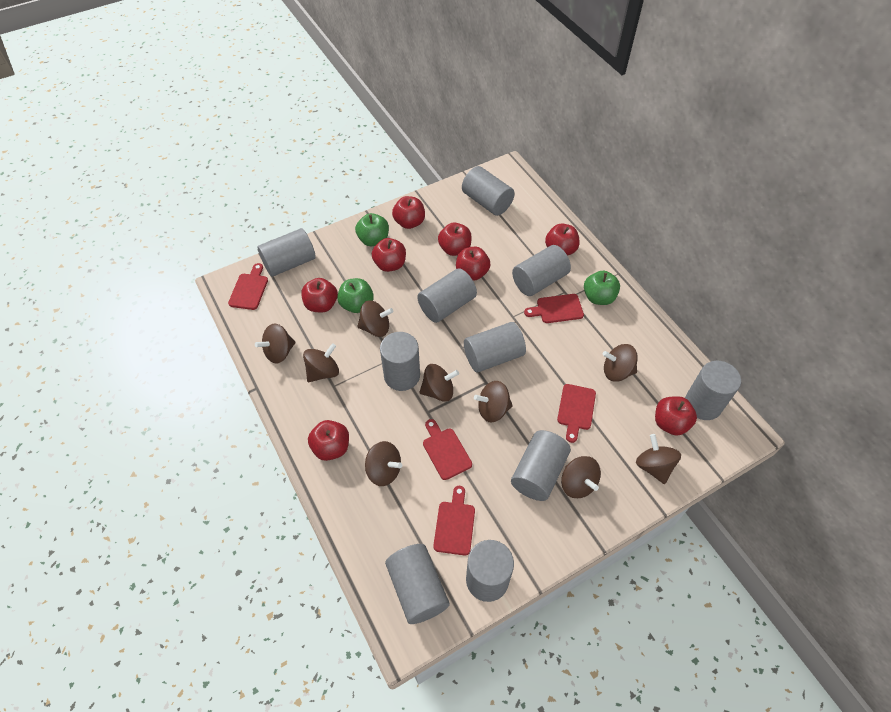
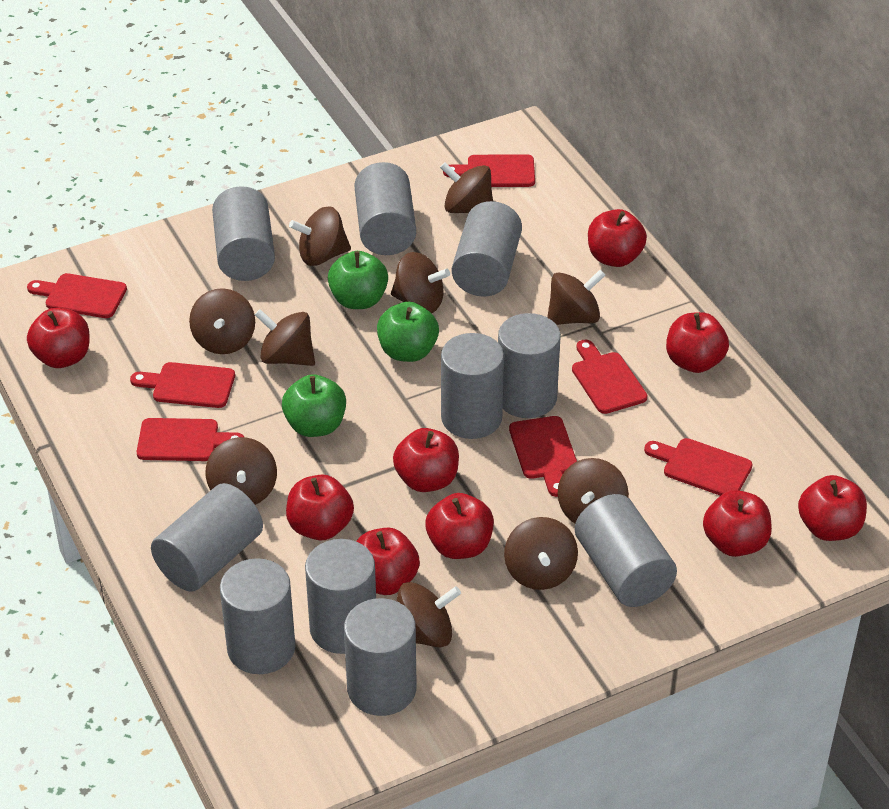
brown spinning top: [255,323,296,364] [303,343,339,382] [357,300,393,337] [365,441,402,486] [419,364,459,402] [474,381,513,423] [561,456,601,498] [603,344,638,382] [636,434,681,484] = 9 -> [189,288,255,354] [206,437,277,505] [255,309,315,366] [289,206,351,266] [391,252,450,313] [397,582,461,647] [440,162,493,213] [504,517,578,590] [547,270,605,325] [558,458,629,523] = 10
red apple: [302,278,338,313] [308,420,349,461] [372,238,406,272] [392,196,425,229] [438,222,472,256] [456,247,491,280] [545,223,580,256] [655,396,697,436] = 8 -> [27,308,90,368] [286,475,354,541] [356,528,420,595] [393,428,459,492] [425,493,494,559] [588,209,647,267] [666,312,729,373] [703,490,772,557] [798,475,867,541] = 9
red cutting board: [228,263,268,310] [423,419,472,480] [433,486,475,556] [524,294,584,323] [557,384,596,443] = 5 -> [27,273,127,318] [130,362,235,408] [137,418,244,461] [443,154,535,187] [509,416,577,497] [572,339,648,414] [644,438,753,496] = 7

